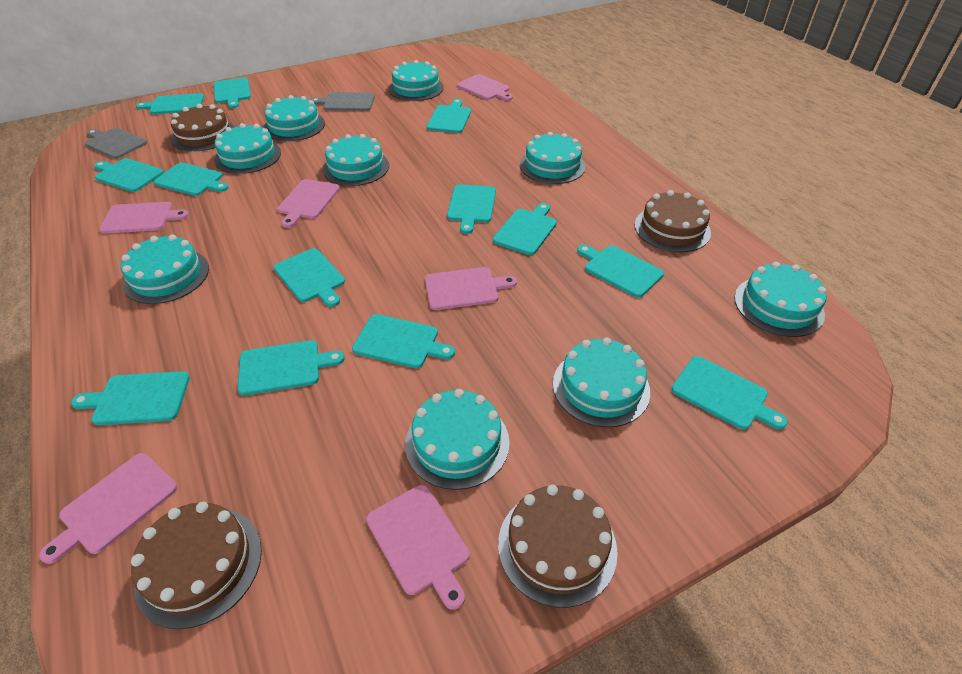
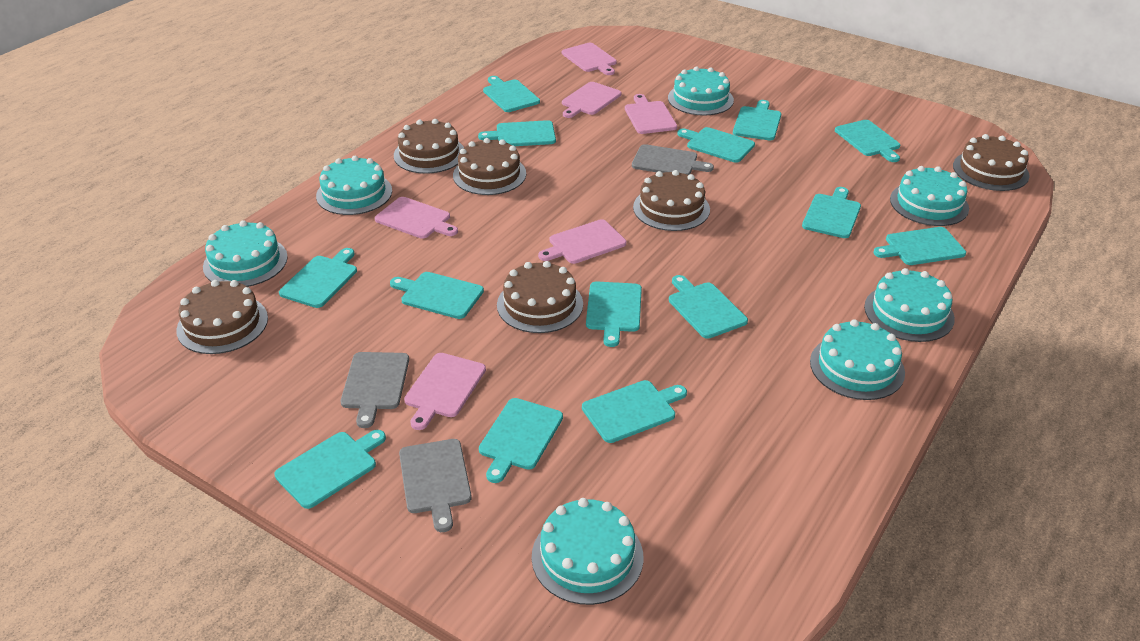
brown cake: [131,502,262,629] [171,104,234,151] [498,484,618,608] [635,190,711,252] = 4 -> [176,280,268,354] [394,119,464,174] [453,138,526,195] [497,261,583,333] [633,170,710,231] [953,134,1030,191] = 6
grey cutting board: [85,128,147,159] [311,92,375,111] = 2 -> [341,352,409,428] [399,439,472,532] [632,144,714,175] = 3
turquoise cake: [121,234,209,304] [214,123,281,174] [264,95,325,142] [323,134,389,186] [389,60,444,101] [405,389,510,490] [520,132,586,184] [553,337,650,427] [734,262,827,337] = 9 -> [203,220,288,287] [316,156,392,215] [532,498,644,605] [668,66,734,116] [810,319,905,400] [864,268,955,342] [890,166,969,226] = 7
turquoise cutting board: [71,371,190,425] [94,158,164,192] [136,93,204,114] [154,163,228,196] [214,78,251,108] [237,340,345,396] [273,248,345,307] [352,314,455,368] [427,99,471,133] [447,184,496,234] [493,203,557,255] [577,245,664,298] [671,356,788,430] = 13 -> [274,430,386,509] [279,248,357,308] [390,272,484,319] [478,120,556,146] [479,398,563,483] [483,76,540,112] [582,380,687,443] [586,282,642,347] [669,275,748,339] [677,127,755,163] [733,100,781,140] [802,187,861,238] [835,120,900,162] [873,227,966,265] = 14

